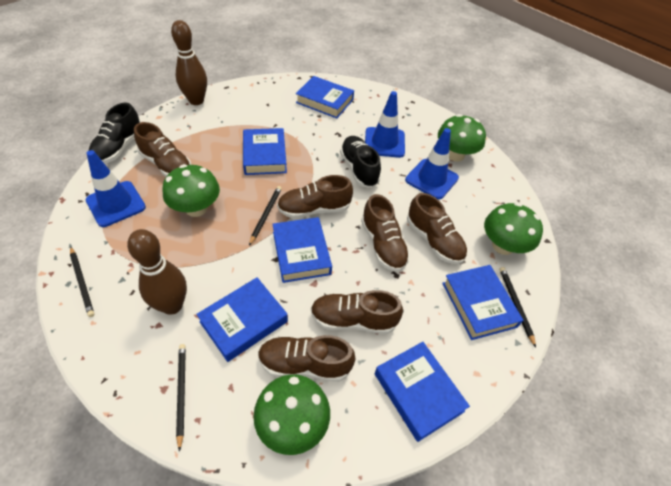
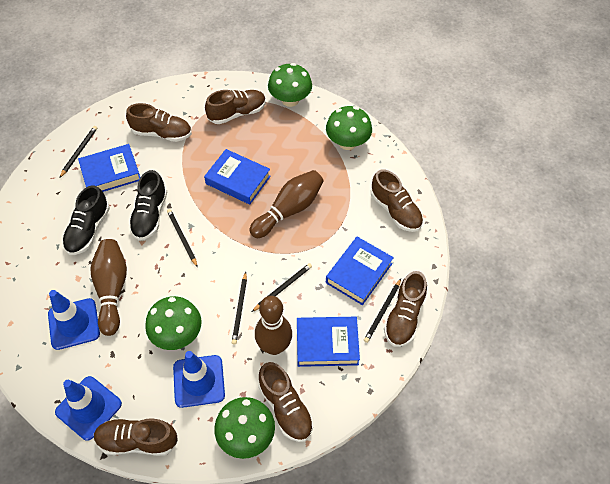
black pencil: [70,247,94,317] [176,344,186,452] [249,186,282,246] [499,267,536,347] = 4 -> [60,126,97,178] [167,209,198,267] [232,272,247,344] [252,263,312,312] [364,279,401,343] = 5
blue book: [196,277,288,362] [243,128,287,175] [272,217,332,283] [296,76,354,118] [375,342,470,442] [442,265,523,340] = 6 -> [78,144,140,192] [204,149,271,205] [297,317,360,367] [326,237,394,305] = 4
brown bowling pin: [127,229,187,315] [171,20,207,105] = 2 -> [90,239,127,336] [250,170,323,238] [255,296,292,355] = 3

